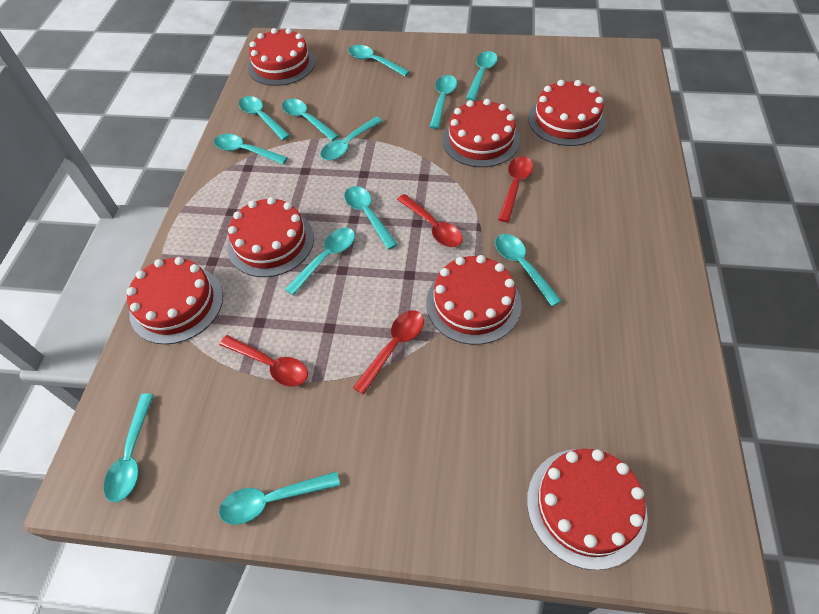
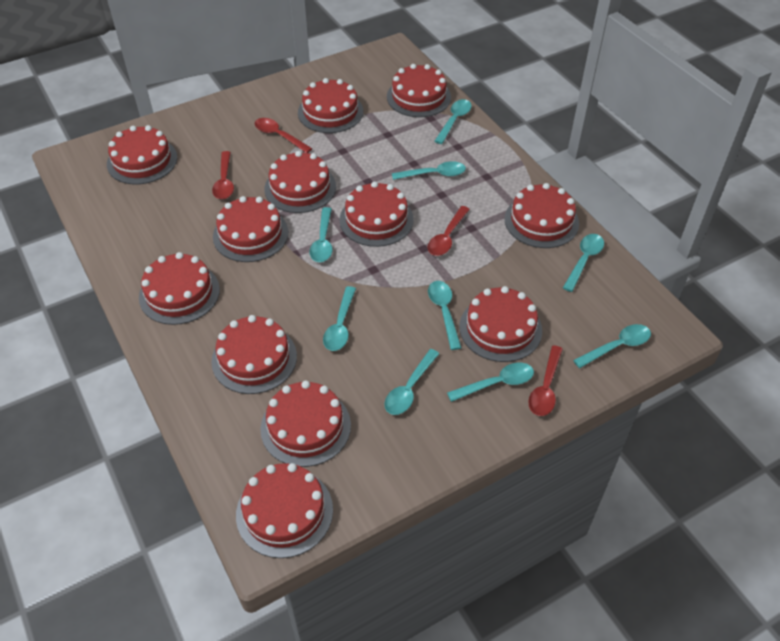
red cake: [126,257,223,344] [227,197,314,277] [248,28,315,86] [426,255,522,345] [442,99,520,167] [527,449,648,570] [528,80,606,146] = 7 -> [107,125,177,184] [139,252,220,325] [211,315,297,394] [213,196,288,262] [236,463,333,558] [260,381,351,467] [264,151,336,213] [298,78,363,133] [339,181,414,247] [387,64,451,117] [459,286,542,362] [504,183,579,248] = 12
turquoise spoon: [104,393,154,502] [214,134,288,164] [219,471,340,525] [239,96,290,140] [282,99,339,141] [285,228,355,295] [320,117,382,160] [344,186,398,250] [348,45,410,76] [429,75,457,129] [466,51,498,101] [495,234,562,307] = 12 -> [310,207,332,262] [323,286,356,351] [384,349,439,415] [392,161,466,180] [428,281,462,350] [434,99,472,144] [447,363,534,402] [563,234,604,292] [573,324,651,368] = 9

